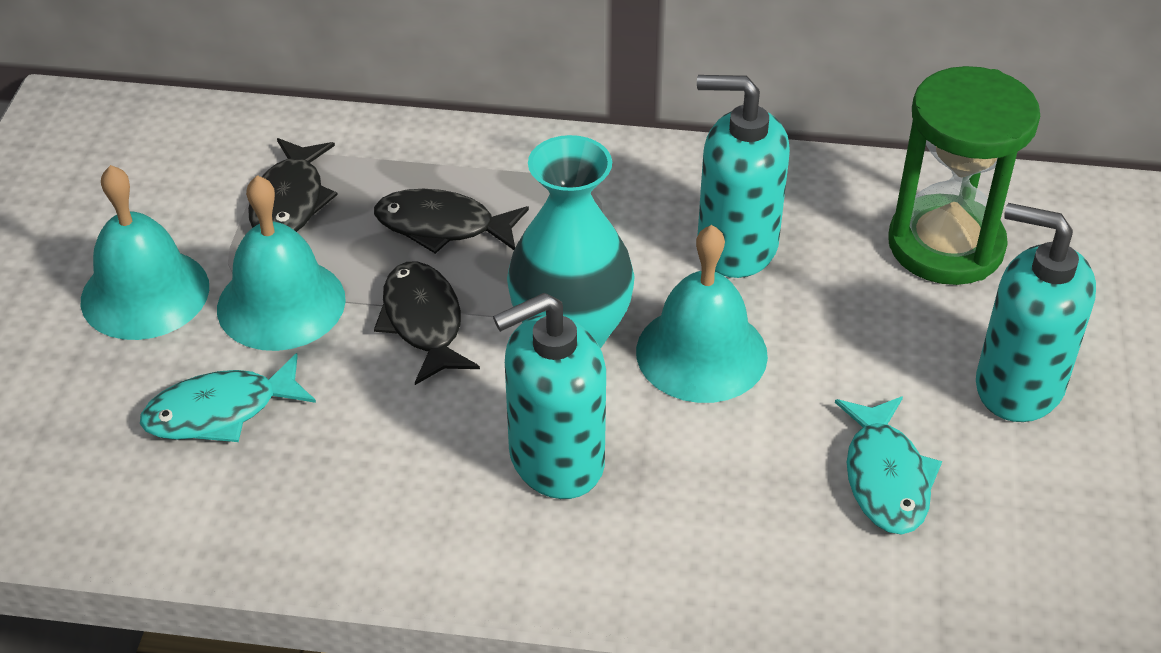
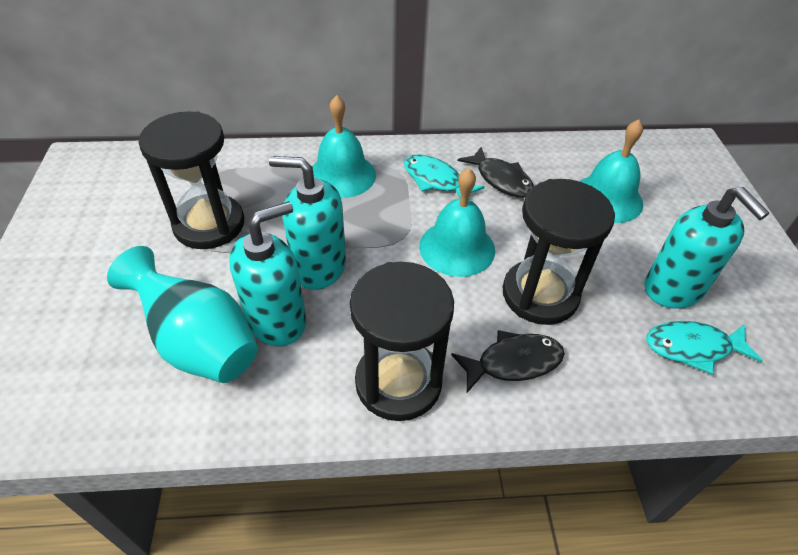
black fish: [248,138,338,232] [374,189,529,254] [374,261,480,385] = 3 -> [451,330,565,393] [458,147,534,198] = 2
black hourglass: none = 0 -> [139,111,244,249] [350,262,454,421] [503,179,615,325] = 3
green hourglass: [888,66,1040,285] = 1 -> none = 0

